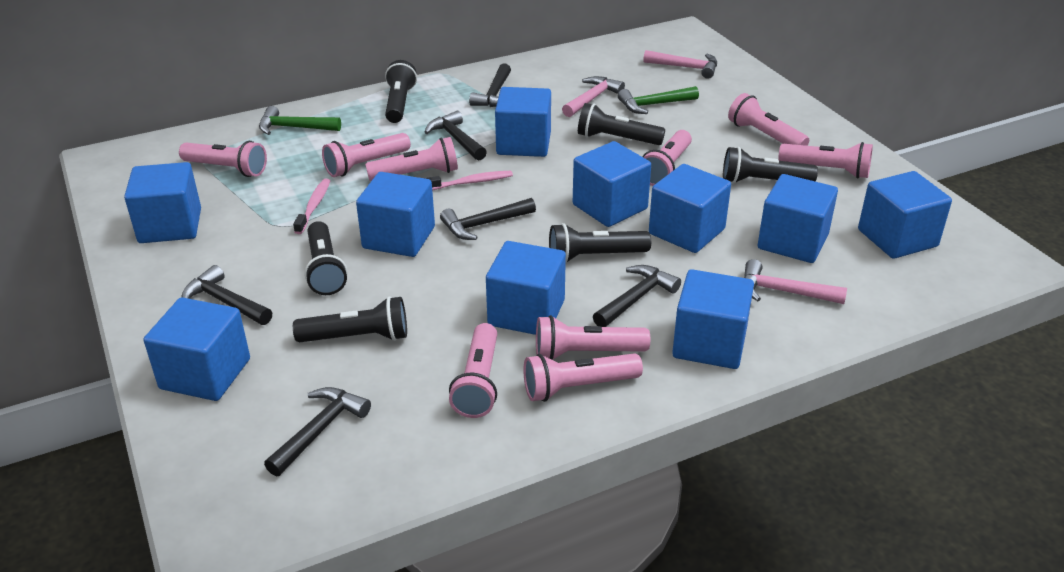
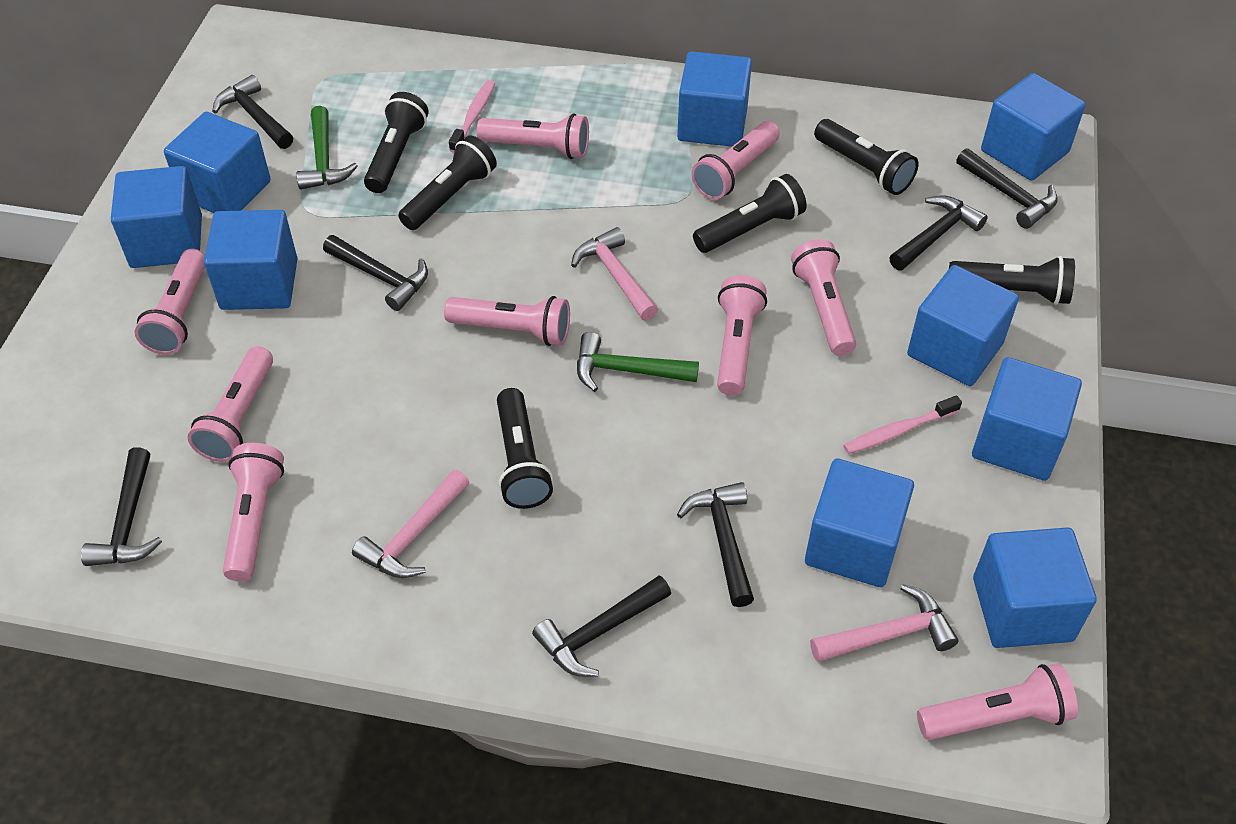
black hammer: [182,265,272,325] [264,387,371,476] [424,111,487,161] [440,198,536,240] [469,63,511,107] [593,265,681,327] = 6 -> [81,447,162,566] [212,75,293,149] [323,235,428,311] [532,576,671,677] [677,482,754,607] [889,196,988,270] [956,148,1058,229] = 7
blue cube: [124,162,201,243] [144,297,250,401] [356,172,435,257] [486,241,566,335] [495,87,551,157] [573,141,651,227] [649,164,731,253] [672,269,754,369] [758,174,838,263] [858,171,952,259] = 10 -> [111,166,202,268] [164,112,271,213] [204,210,298,310] [677,51,752,147] [805,458,914,587] [907,265,1019,386] [972,357,1082,481] [973,527,1097,648] [981,73,1086,181] = 9

